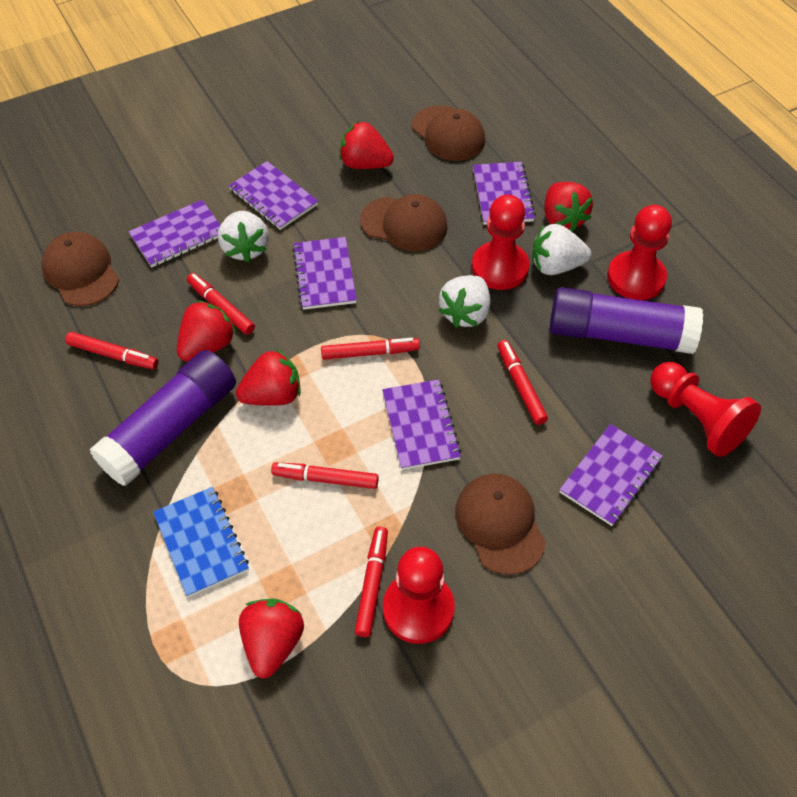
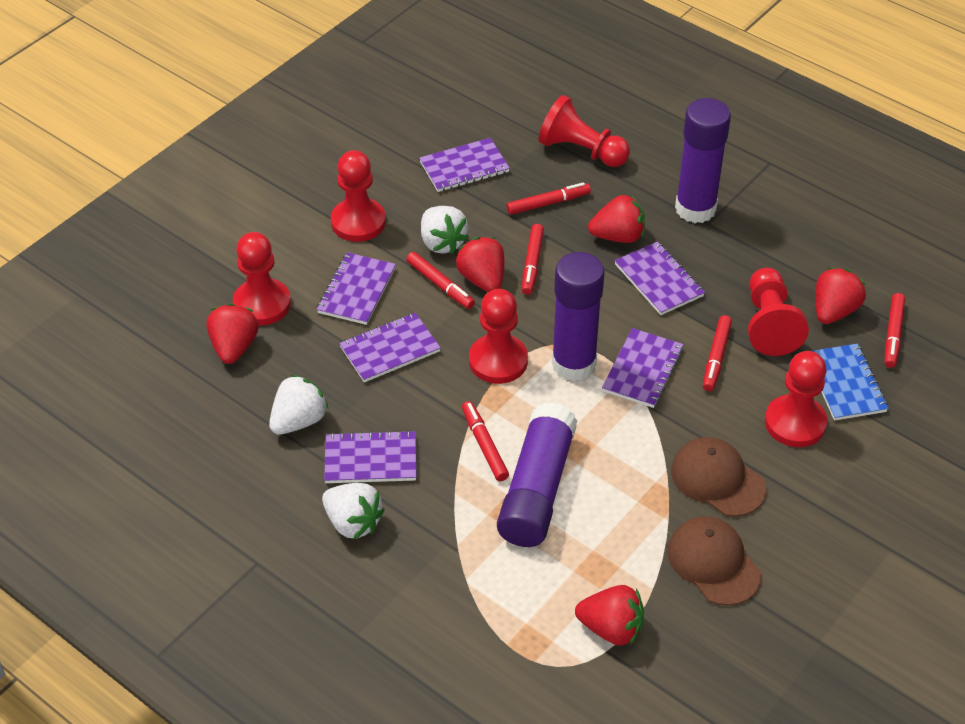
brown cap: [41,232,119,306] [360,194,448,251] [412,105,485,161] [455,474,546,575] = 4 -> [667,516,761,606] [671,437,766,517] = 2
purple glue stick: [90,350,236,486] [550,287,703,354] = 2 -> [497,402,578,547] [552,252,605,381] [675,98,731,223] = 3
red pawn: [383,547,455,644] [472,195,529,290] [607,205,672,300] [650,362,761,457] = 4 -> [233,232,291,326] [331,150,386,242] [469,289,528,384] [539,95,630,167] [748,268,809,356] [765,351,827,447] = 6

